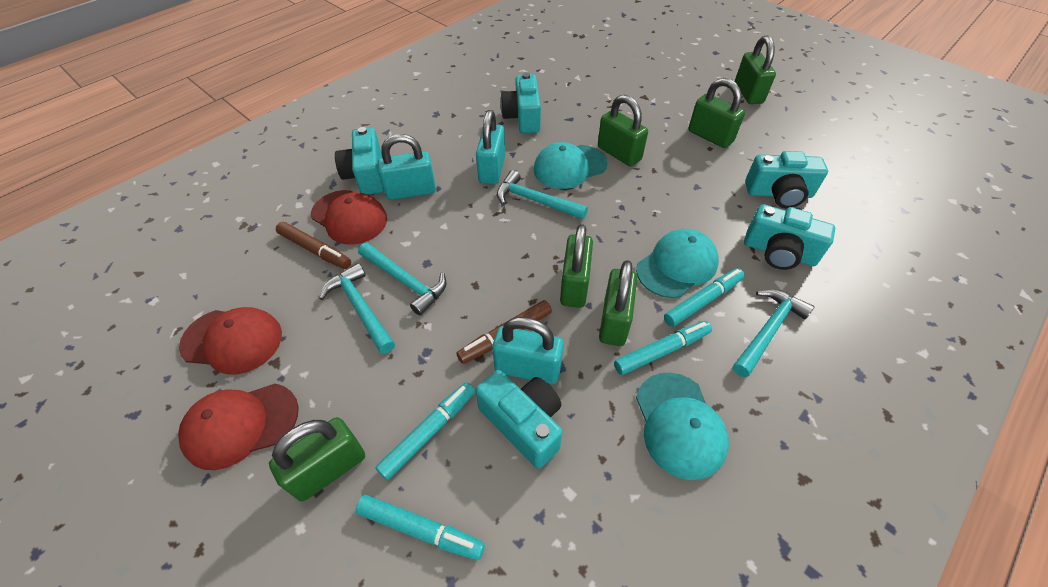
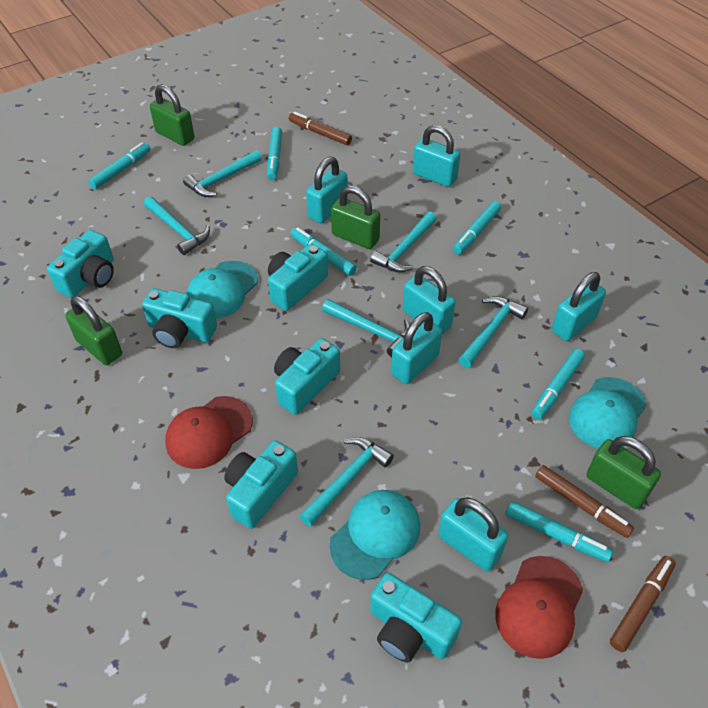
brown marker: [276,222,351,269] [456,300,552,364] = 2 -> [289,112,352,145] [535,465,634,538] [610,556,676,652] = 3
green padlock: [269,417,365,501] [560,224,593,308] [598,95,648,166] [599,260,637,346] [689,78,745,148] [735,35,776,104] = 6 -> [65,296,122,365] [150,84,194,146] [331,185,380,249] [587,436,661,509] = 4
red cap: [178,384,299,470] [179,307,282,374] [311,190,387,244] = 3 -> [165,396,253,469] [495,556,583,659] = 2
turquoise camera: [335,127,384,195] [475,370,562,469] [500,73,541,133] [744,204,835,270] [745,151,828,208] = 5 -> [47,230,114,298] [142,288,217,348] [224,440,298,529] [268,244,328,311] [274,338,340,415] [370,573,462,663] = 6
turquoise hammer: [319,263,395,354] [358,242,447,316] [497,170,588,220] [733,289,815,377] = 4 -> [144,196,210,255] [183,150,262,197] [300,437,394,527] [322,299,410,357] [370,212,437,272] [458,296,528,368] = 6
turquoise marker: [355,495,485,560] [375,382,475,480] [614,321,712,375] [664,268,745,327] = 4 -> [88,142,150,189] [267,127,282,180] [290,227,357,276] [453,201,501,255] [505,501,613,562] [531,349,585,420] = 6
turquoise padlock: [378,134,436,200] [476,110,505,185] [492,317,564,384] = 3 -> [306,157,348,223] [391,312,442,384] [403,266,456,334] [413,125,461,187] [438,497,508,571] [552,272,606,341] = 6

